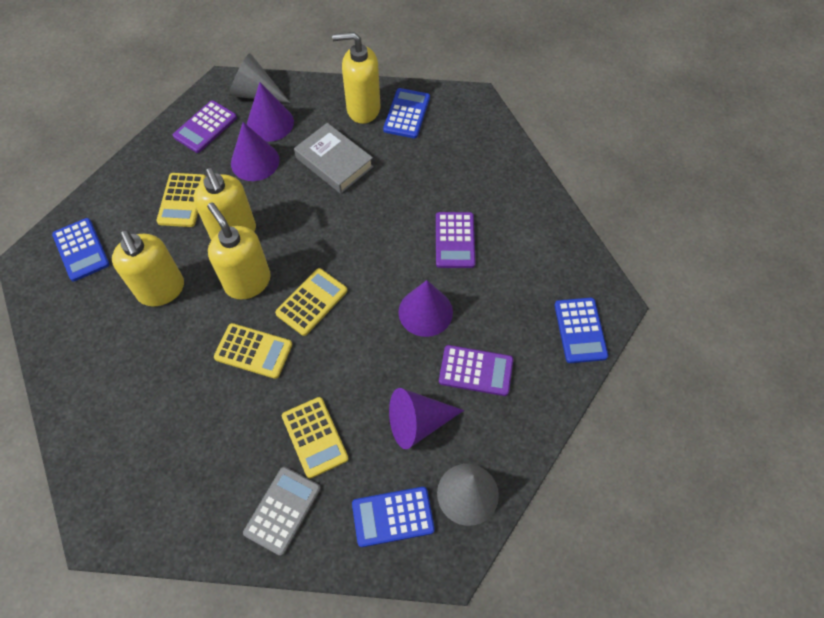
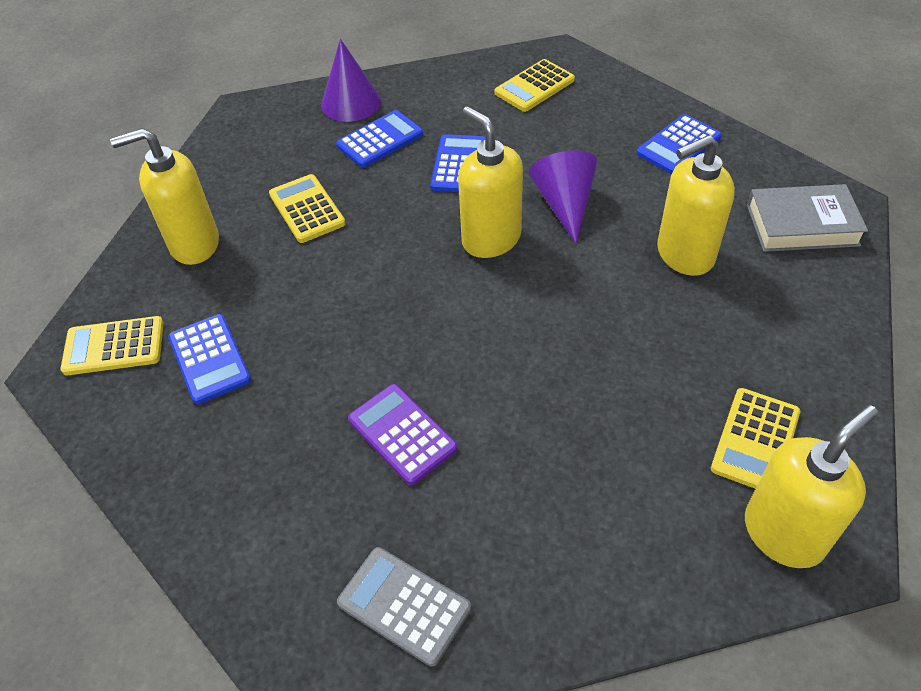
grey cone: [229,53,290,103] [437,464,499,526] = 2 -> none = 0
purple calculator: [173,100,237,153] [436,212,475,268] [439,345,513,396] = 3 -> [348,384,458,485] = 1
purple cone: [231,122,280,181] [247,82,294,142] [389,388,464,449] [398,280,453,337] = 4 -> [321,39,381,122] [528,150,598,244] = 2

